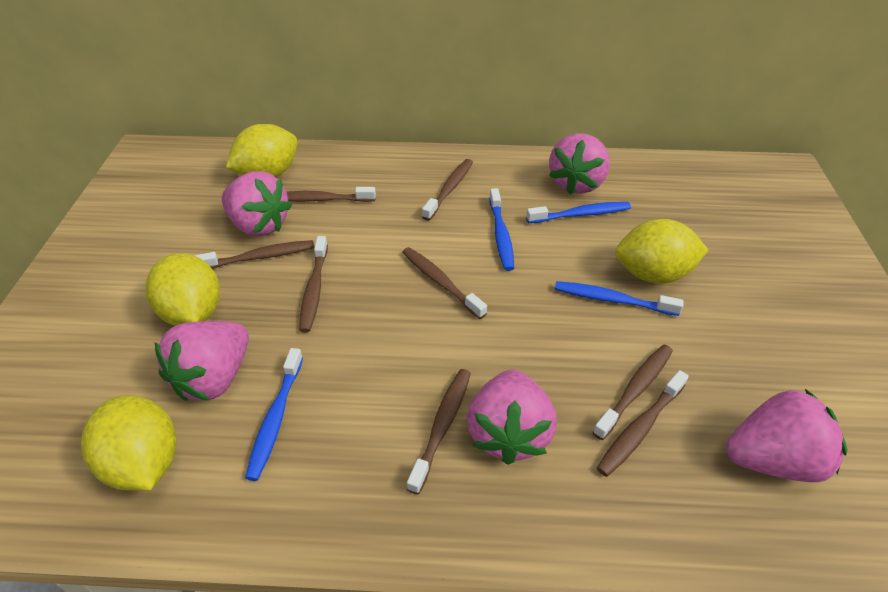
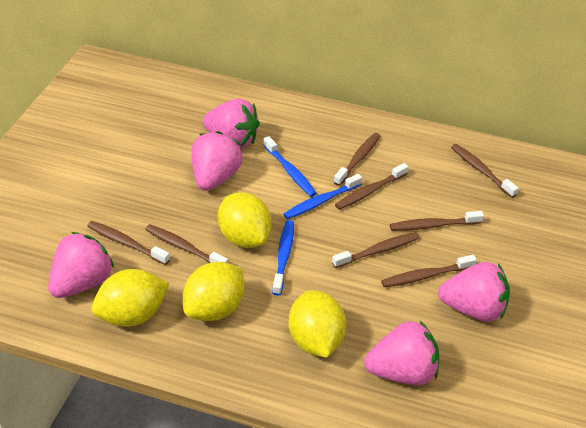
blue toothbrush: [245,348,303,481] [489,188,514,271] [526,202,631,223] [555,281,684,316] = 4 -> [263,136,317,197] [272,220,294,295] [284,174,362,219] = 3

